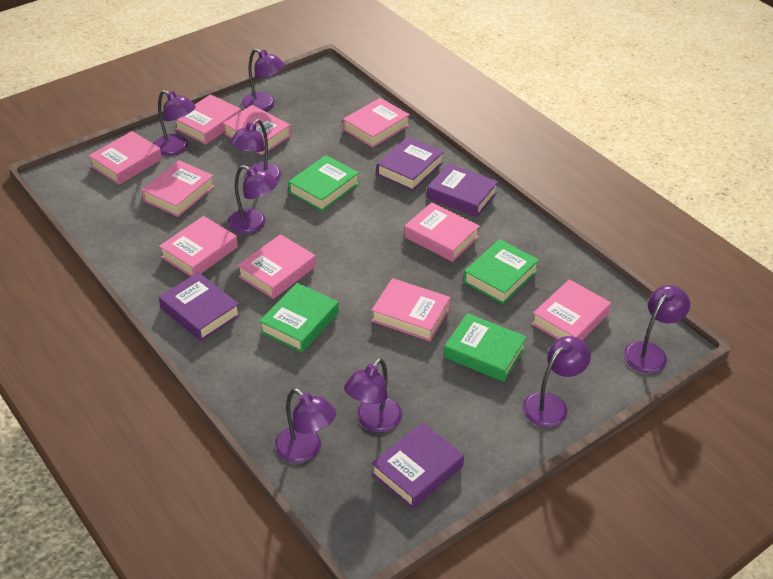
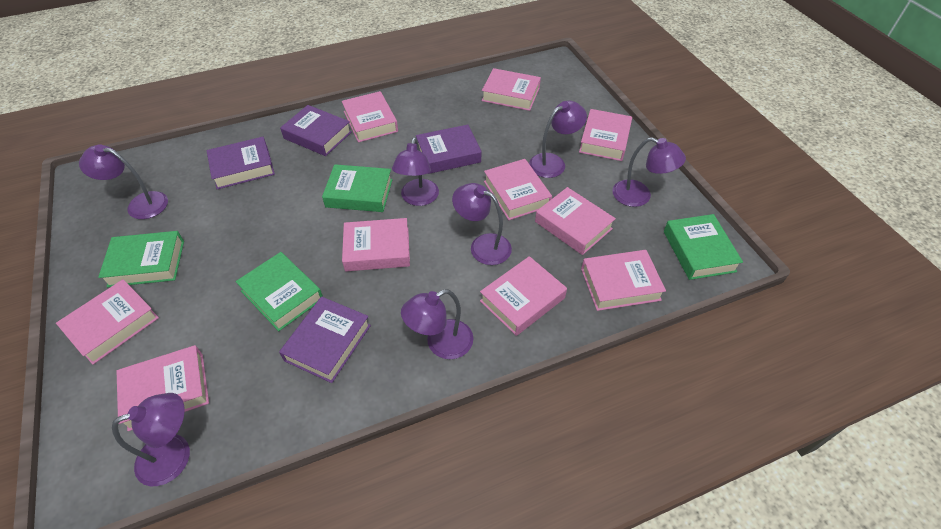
purple lamp: [154,90,196,156] [228,165,278,234] [230,119,282,181] [242,49,285,111] [275,388,336,463] [344,358,402,432] [522,336,591,427] [624,285,690,373] = 8 -> [79,144,168,219] [112,393,190,486] [392,137,439,206] [401,289,474,359] [452,183,512,265] [529,101,587,178] [612,137,686,207] = 7

